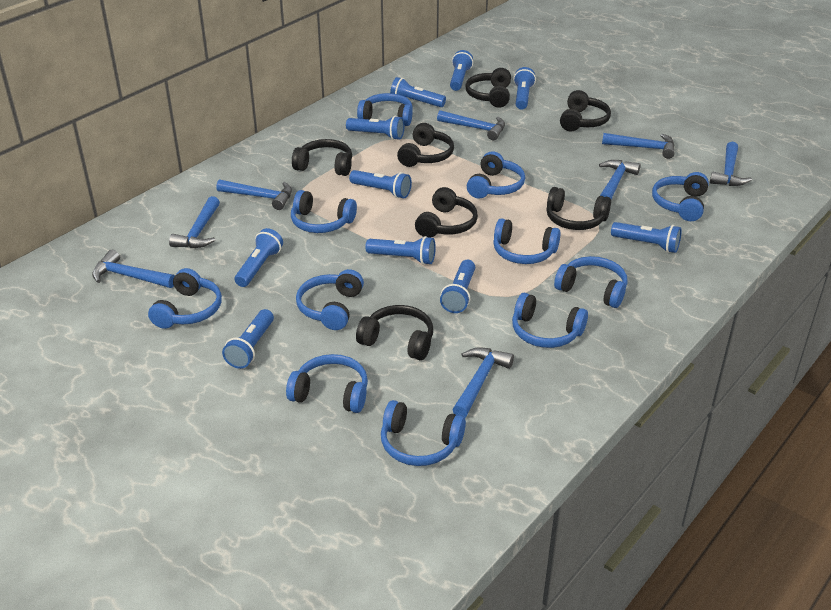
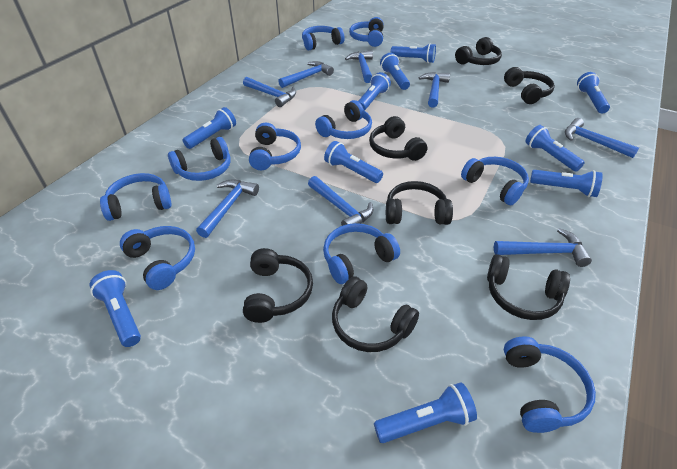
blue headphones: [148,268,222,329] [286,354,368,413] [291,190,357,233] [296,269,364,330] [357,93,413,126] [381,400,466,466] [467,151,525,199] [493,218,561,264] [512,293,588,348] [554,256,627,308] [652,172,709,221] = 11 -> [100,173,172,221] [120,226,195,290] [168,137,231,181] [249,122,301,170] [302,26,345,50] [315,100,372,139] [323,223,400,284] [349,17,384,47] [461,157,529,205] [504,336,596,433] = 10

